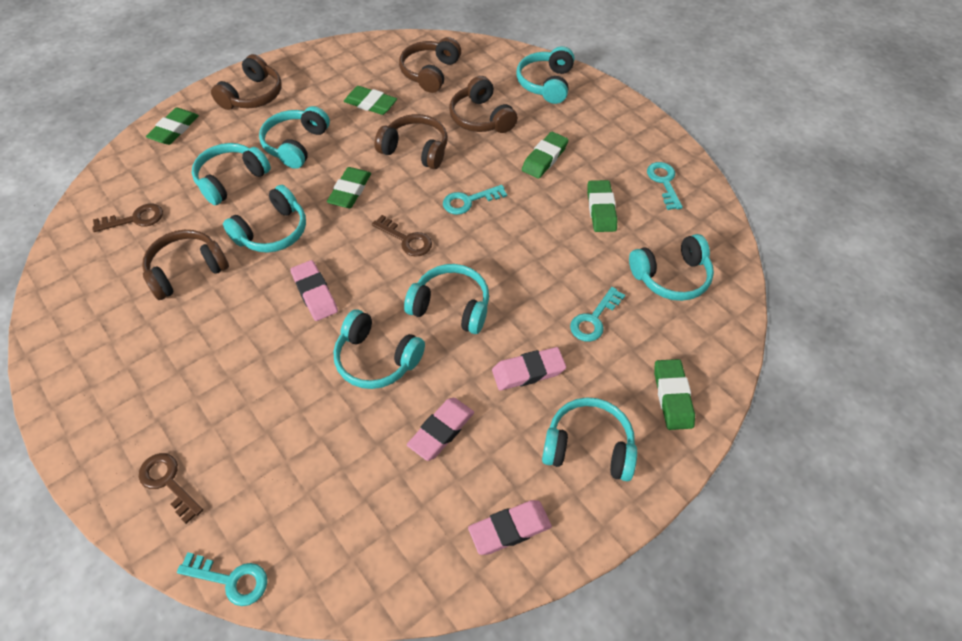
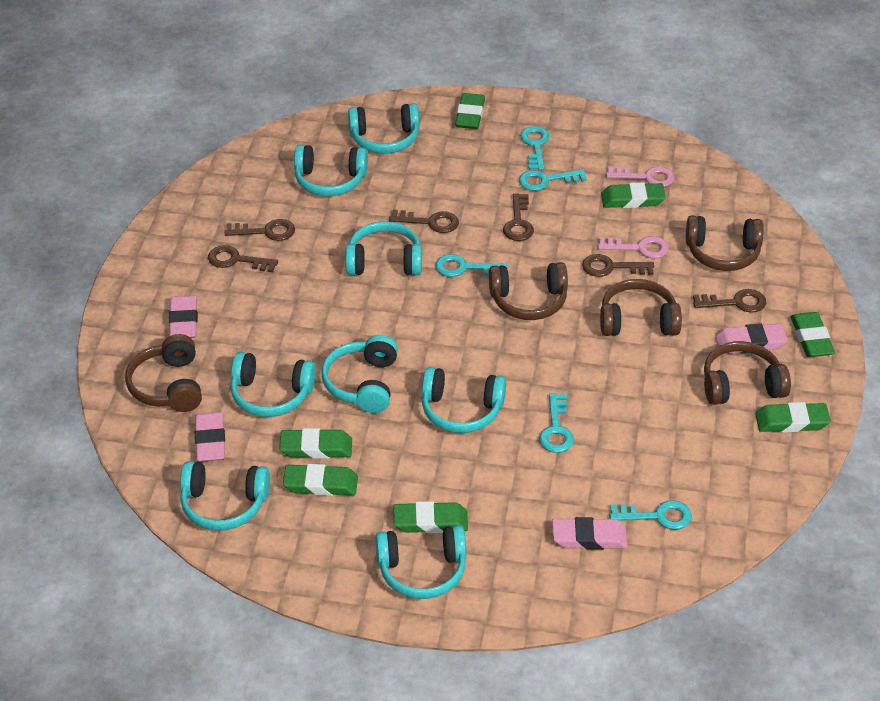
brown key: [92,204,163,232] [139,453,203,524] [372,215,432,257] = 3 -> [208,245,278,272] [225,219,295,241] [389,210,459,233] [503,193,534,241] [582,254,654,277] [693,289,766,313] = 6
green eraser: [146,108,199,145] [327,167,371,208] [344,86,397,115] [522,132,568,179] [587,180,618,232] [654,359,695,430] = 6 -> [279,428,352,459] [283,464,358,496] [393,501,468,533] [455,93,485,129] [601,182,666,208] [755,402,831,432] [791,312,835,357] = 7
pink key: none = 0 -> [598,236,669,258] [606,166,675,187] = 2
turquoise key: [177,552,267,606] [443,185,507,215] [570,287,625,342] [647,162,683,210] = 4 -> [435,254,507,277] [519,169,587,191] [520,126,550,170] [539,393,574,453] [609,500,692,530] = 5

